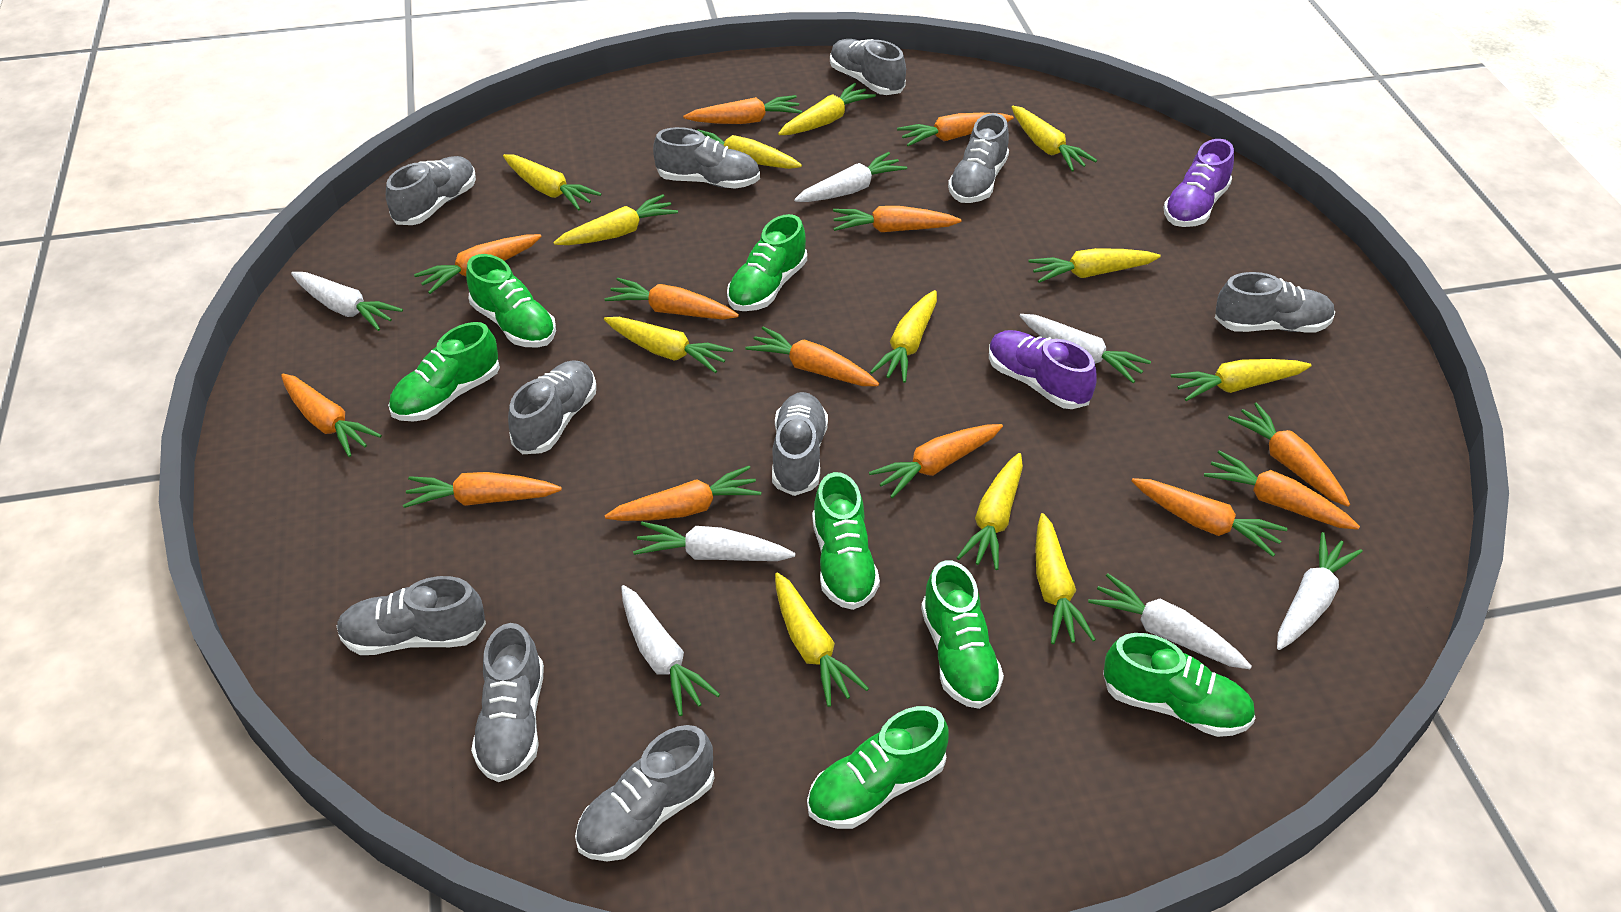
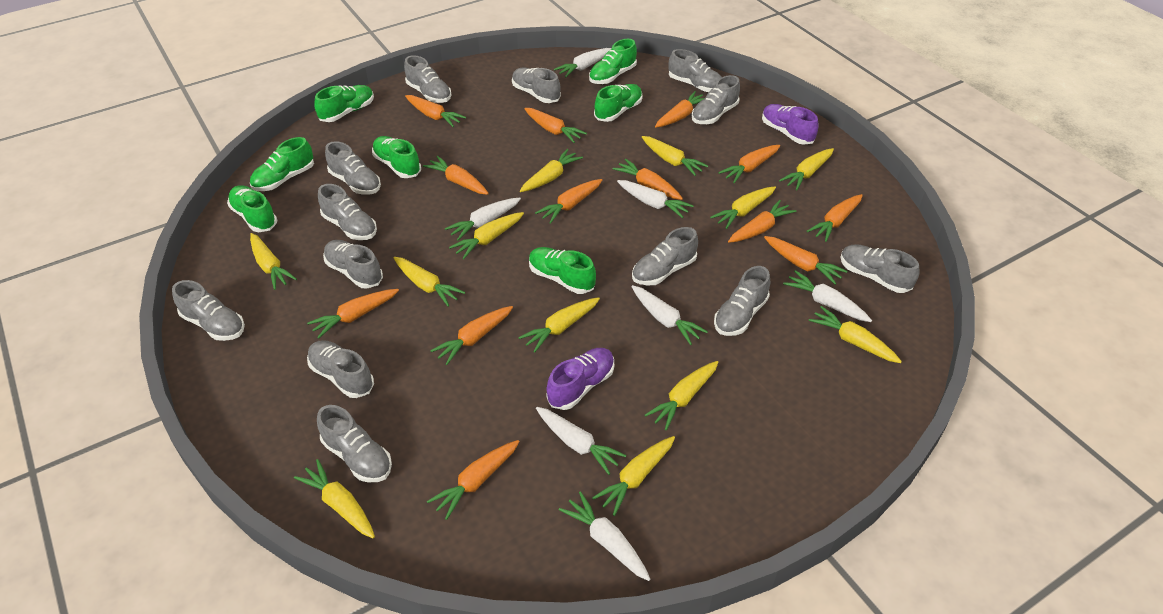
grey shoe: [337,576,486,655] [386,156,476,225] [471,623,544,782] [508,360,596,454] [575,725,714,861] [653,127,760,189] [772,392,828,496] [830,39,906,95] [948,113,1009,203] [1215,272,1335,333] = 10 -> [172,280,245,341] [307,340,374,398] [317,405,392,482] [318,184,377,240] [323,240,383,289] [325,141,381,195] [404,55,452,103] [512,67,561,103] [632,227,698,286] [669,49,722,92] [692,75,740,124] [714,266,770,336] [840,244,920,293] = 13

